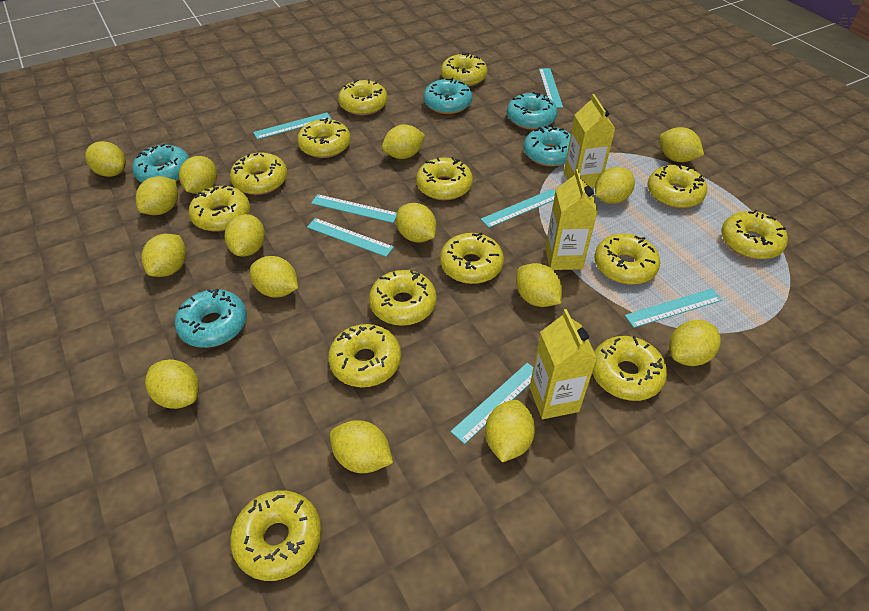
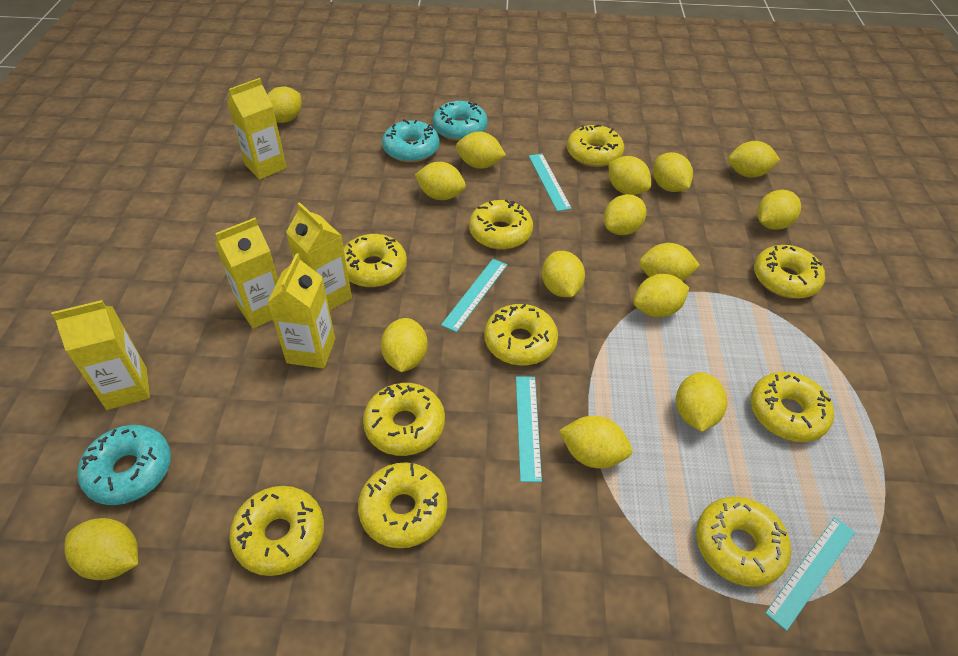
turquoise donut: [132,144,189,182] [175,289,247,348] [423,78,472,114] [507,92,558,130] [524,126,571,167] = 5 -> [78,425,171,505] [382,119,439,163] [433,101,488,141] = 3
turquoise ruler: [253,113,332,139] [307,218,394,257] [311,194,397,223] [450,363,533,444] [481,189,555,228] [539,68,563,108] [625,289,722,328] = 7 -> [441,259,507,332] [516,376,542,482] [529,154,572,211] [765,517,855,631] = 4
yellow carton: [530,309,597,419] [545,169,598,270] [564,94,615,188] = 3 -> [51,300,150,410] [215,218,278,329] [227,78,287,180] [268,253,335,369] [286,202,352,311] = 5
yellow donut: [189,185,250,231] [230,153,288,195] [230,490,321,581] [297,118,351,158] [328,324,401,387] [338,79,388,115] [369,270,437,326] [416,157,473,200] [440,233,504,284] [441,53,487,87] [592,336,667,401] [594,233,660,285] [647,163,707,208] [721,210,788,259] = 14 -> [229,486,324,576] [343,234,407,287] [358,462,447,548] [363,383,445,456] [469,199,533,250] [484,304,558,366] [567,125,624,167] [696,497,791,587] [750,371,834,442] [754,245,825,299] = 10

